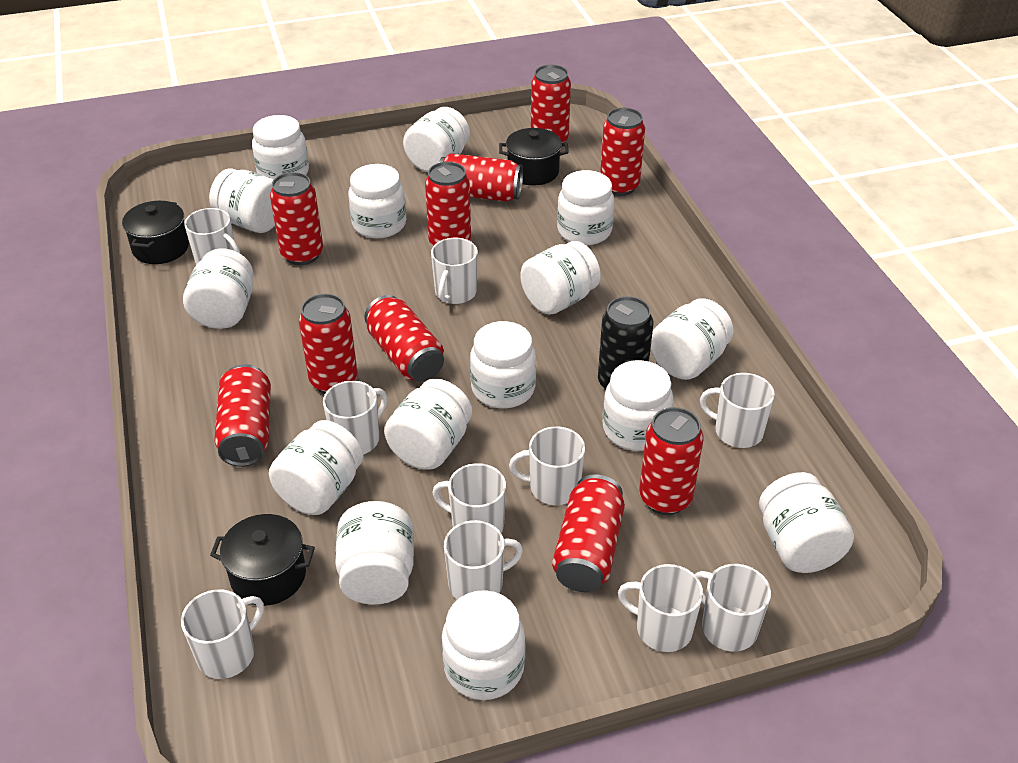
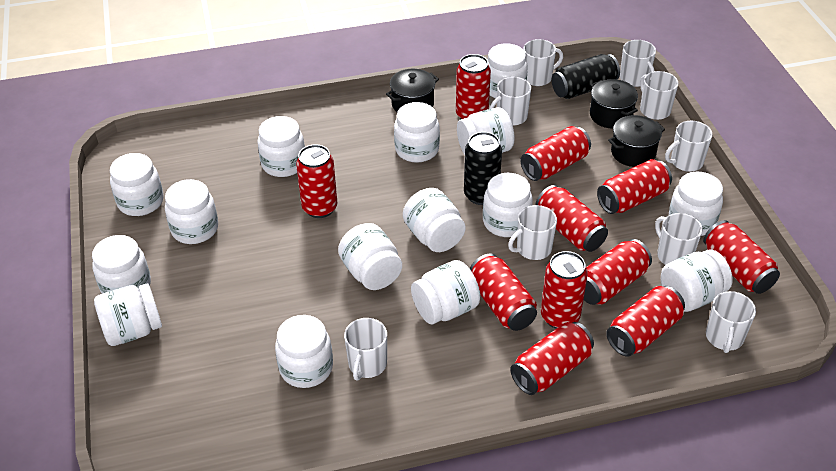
black can: [598,296,654,391] = 1 -> [464,132,502,205] [551,54,620,99] = 2
red can: [214,364,271,467] [270,172,323,265] [299,294,357,394] [364,295,444,382] [425,162,471,246] [439,153,523,202] [531,65,571,147] [552,474,625,592] [600,108,645,196] [639,407,703,515] = 10 -> [296,144,337,218] [456,54,491,119] [470,254,537,331] [510,322,594,395] [520,126,591,181] [536,185,608,252] [541,251,588,329] [584,239,652,305] [597,159,672,214] [606,286,685,357] [703,220,780,294] = 11
white mug: [181,589,264,679] [184,208,240,265] [323,381,387,455] [431,238,478,304] [432,463,506,533] [444,520,523,600] [509,426,585,505] [618,564,703,652] [695,564,771,651] [700,373,775,448] = 10 -> [344,318,387,381] [490,77,531,126] [508,205,557,260] [523,39,563,86] [620,40,656,87] [640,71,679,120] [655,213,702,265] [665,121,713,172] [706,291,756,353] = 9

